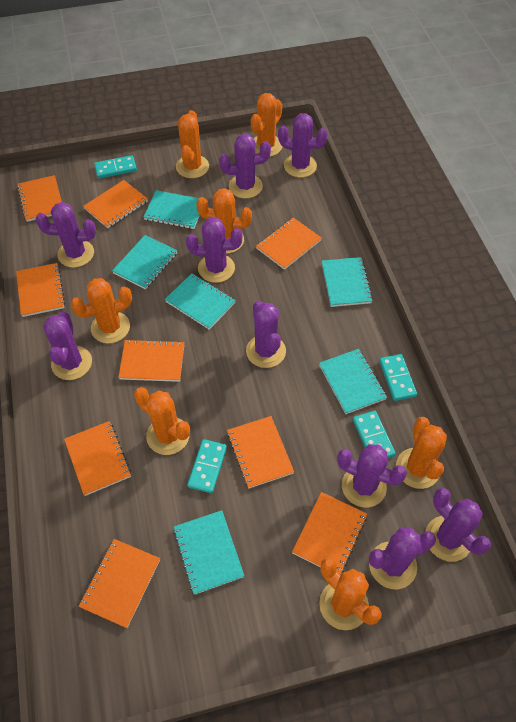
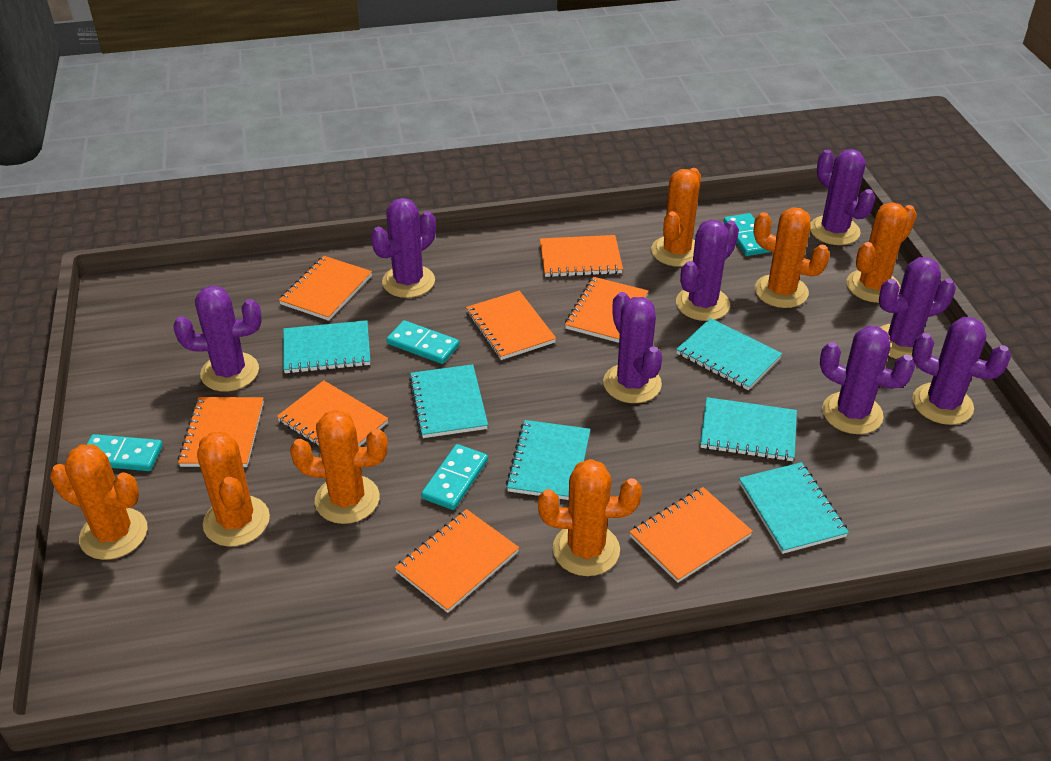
orange notebook: [16,263,65,317] [17,175,62,222] [64,421,131,496] [79,539,160,628] [83,180,148,228] [118,339,184,382] [227,416,294,489] [256,217,322,270] [292,492,367,573] = 9 -> [178,397,264,467] [277,380,388,447] [279,256,372,321] [395,509,519,613] [466,291,556,360] [540,235,623,277] [565,277,648,343] [629,487,753,583] = 8
purple cactus: [36,202,96,268] [43,312,92,380] [186,217,242,283] [219,134,271,198] [246,301,286,368] [278,113,328,178] [337,444,407,508] [369,528,436,589] [426,488,491,562] = 9 -> [173,285,262,392] [371,198,436,298] [603,292,662,403] [676,219,739,321] [810,149,876,245] [820,326,916,434] [879,257,956,359] [912,317,1011,425] = 8

